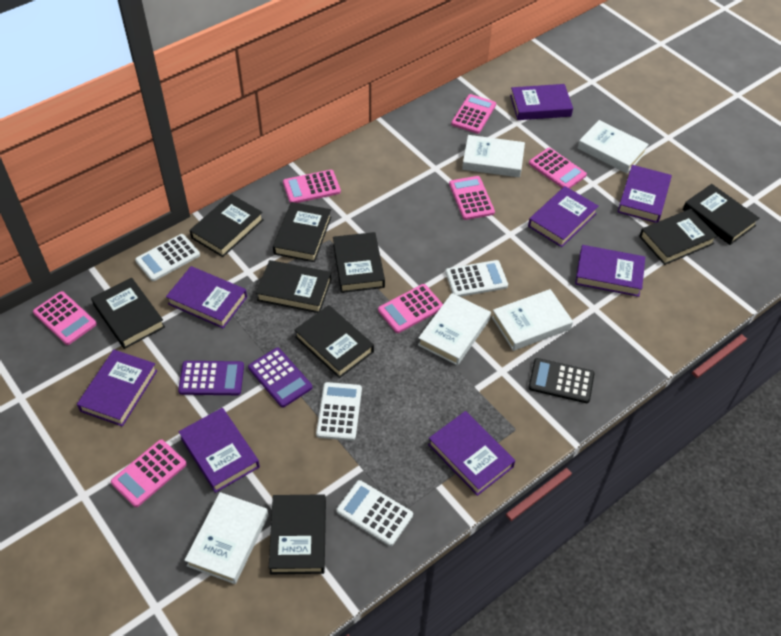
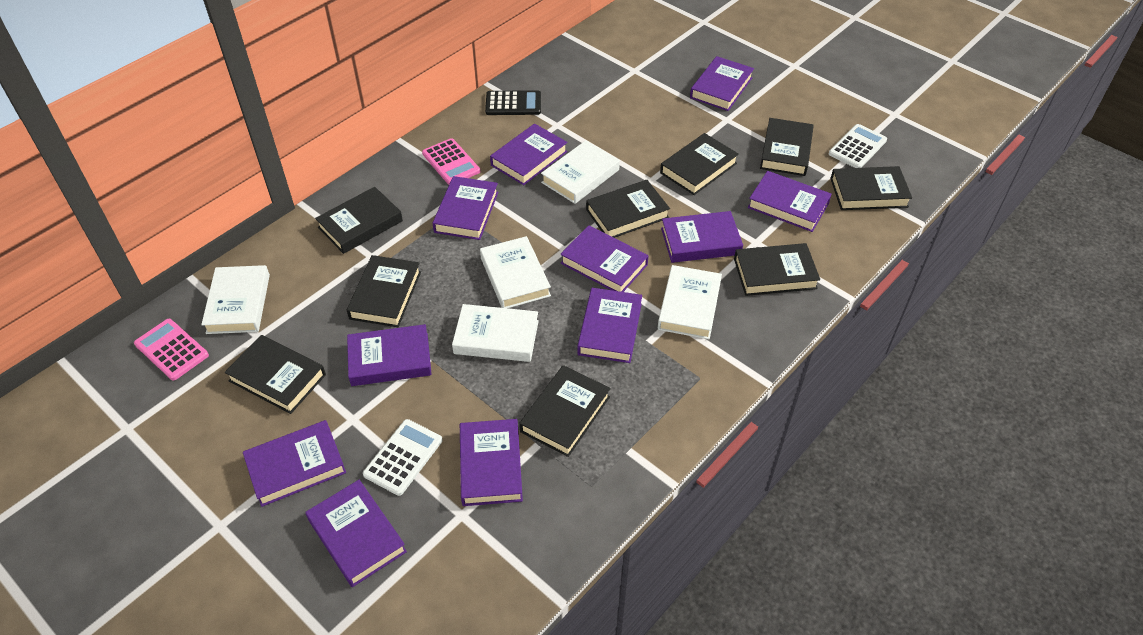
pink calculator: [33,291,97,345] [111,440,187,507] [283,170,341,203] [378,284,443,333] [449,176,495,220] [451,94,496,134] [529,148,587,189] = 7 -> [134,319,209,381] [422,138,480,185] = 2
purple book: [77,350,158,427] [166,266,247,328] [179,408,260,493] [428,411,515,496] [510,84,573,120] [528,186,599,247] [575,245,645,297] [617,165,672,223] = 8 -> [243,420,346,507] [305,480,407,587] [347,324,432,386] [432,176,498,240] [460,419,523,506] [490,123,568,185] [560,225,649,292] [577,288,642,363] [661,211,743,263] [690,56,754,111] [748,171,832,232] = 11
purple calculator: [178,361,244,395] [248,348,312,408] = 2 -> none = 0
white calculator: [135,234,200,281] [316,382,362,441] [336,480,413,546] [445,260,508,297] = 4 -> [363,419,443,496] [829,124,887,168] = 2

